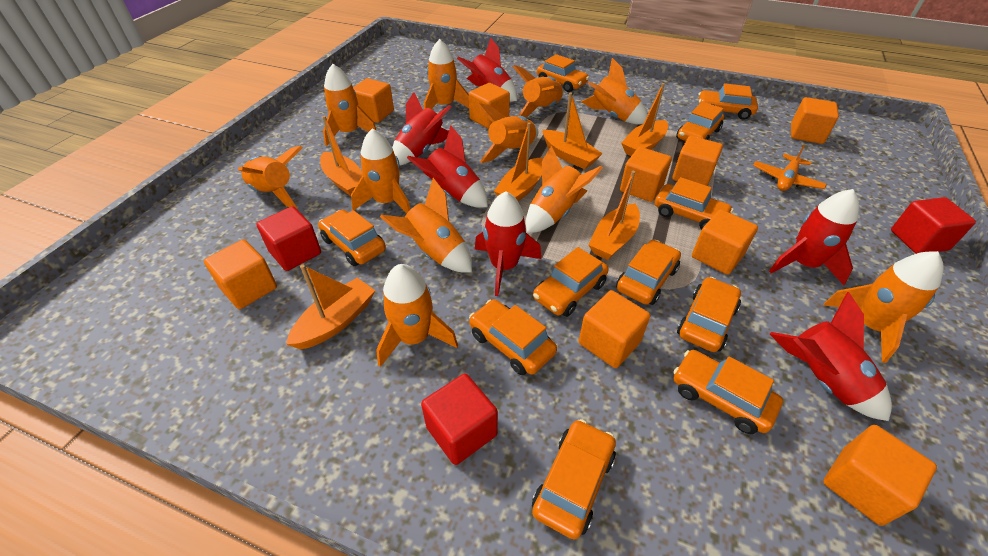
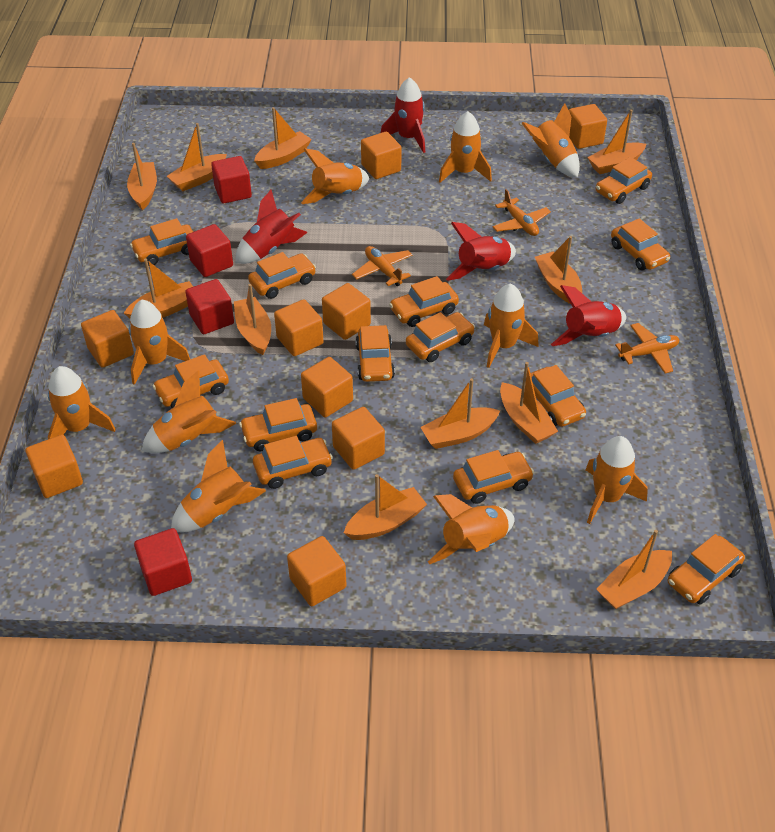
orange boat: [286,264,375,350] [320,116,363,196] [494,122,543,201] [543,92,603,169] [588,171,640,260] [621,83,668,156] = 6 -> [124,259,193,318] [127,143,157,210] [167,123,227,191] [234,284,271,355] [254,107,312,169] [344,474,427,540] [420,378,500,449] [500,362,558,444] [535,236,582,304] [587,109,646,174] [596,530,672,609] = 11
orange car: [318,209,386,266] [469,299,557,375] [532,419,616,540] [533,247,609,317] [537,54,589,92] [616,240,681,305] [655,177,733,230] [673,350,783,434] [676,102,724,141] [677,277,741,352] [699,83,758,120] = 11 -> [130,218,193,265] [153,354,229,408] [239,398,317,451] [248,252,316,299] [253,436,333,489] [355,325,395,382] [389,276,459,327] [406,312,475,362] [453,450,534,504] [531,365,586,427] [595,157,652,204] [611,218,670,270] [668,534,745,604] = 13
orange plane: [753,145,827,191] = 1 -> [352,246,413,286] [492,189,551,236] [615,323,680,373] = 3
orange rocket: [238,146,303,209] [323,64,377,146] [351,128,411,213] [376,264,458,367] [380,178,472,273] [424,39,469,109] [477,103,539,163] [513,65,564,118] [526,146,603,233] [581,58,648,124] [823,251,944,363] = 11 -> [48,366,116,439] [129,300,190,385] [142,370,236,453] [171,440,266,532] [301,148,369,204] [428,494,514,564] [439,111,492,183] [484,283,539,368] [522,103,580,177] [586,436,648,524] = 10
red cube: [256,206,321,271] [421,374,498,465] [891,197,976,254] = 3 -> [134,528,192,596] [185,279,234,334] [186,224,233,277] [211,156,252,203] = 4
red rocket: [392,92,452,165] [407,125,488,208] [457,37,517,102] [475,191,541,296] [769,189,859,285] [770,292,892,421] = 6 -> [235,190,308,264] [381,77,425,153] [446,222,516,281] [551,285,626,346] = 4

